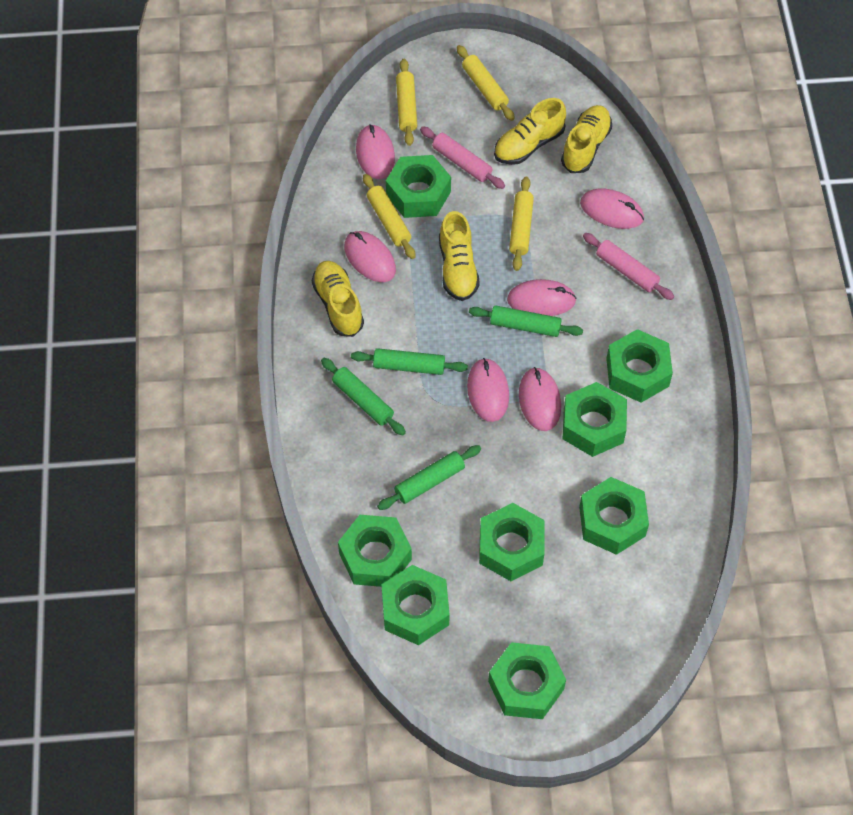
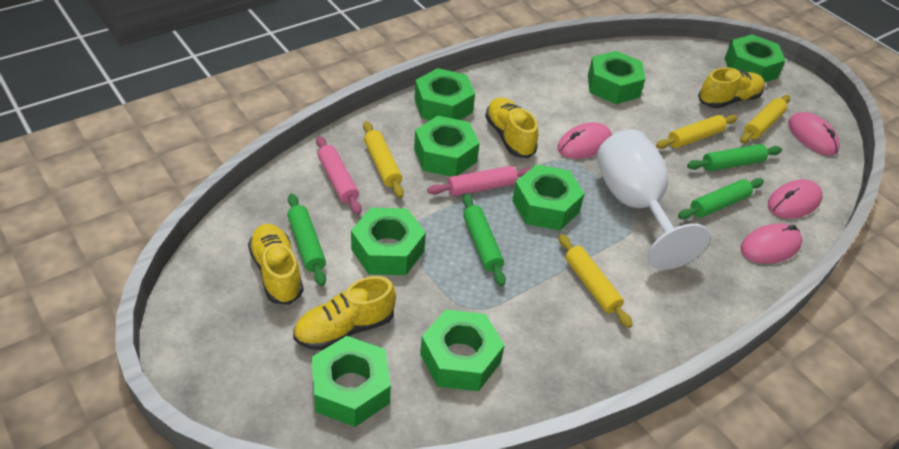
pink mouse: [344,231,396,282] [356,124,395,179] [467,358,509,422] [507,279,577,316] [519,367,561,431] [580,188,644,229] = 6 -> [557,122,612,159] [740,223,802,264] [768,179,823,219] [788,112,840,156] = 4
white goblet: none = 0 -> [596,129,710,270] = 1

